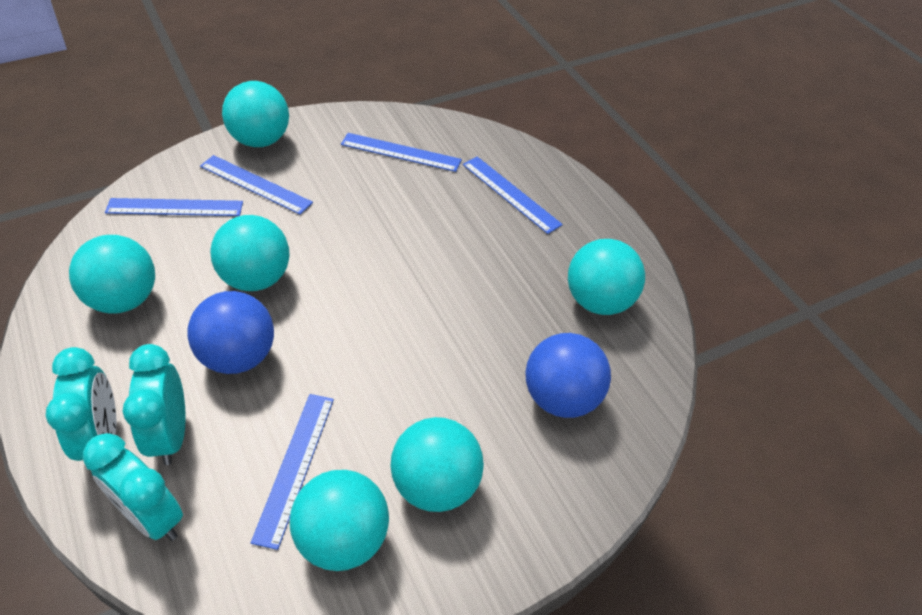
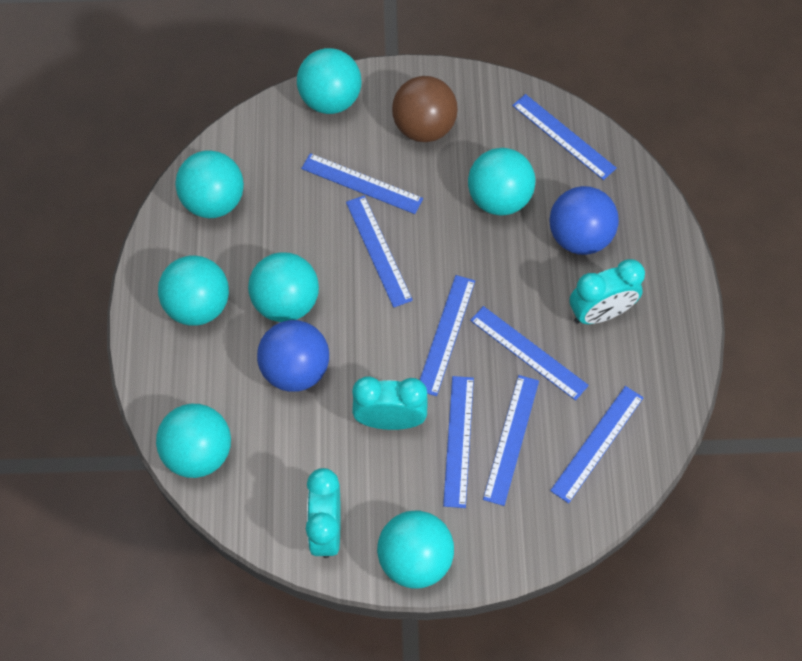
blue ruler: [105,198,243,216] [200,155,313,214] [251,394,334,550] [341,133,462,172] [463,157,563,234] = 5 -> [301,153,423,214] [346,195,413,308] [420,275,475,396] [443,376,474,508] [470,306,589,401] [483,375,539,506] [512,94,617,180] [550,386,644,503] = 8
brown ball: none = 0 -> [392,76,458,142] = 1
turquoise ball: [69,235,155,313] [210,215,289,291] [222,81,289,147] [290,470,389,571] [390,417,484,512] [568,239,645,315] = 6 -> [156,404,231,478] [158,255,229,326] [175,150,244,218] [248,252,319,322] [297,48,362,114] [377,511,454,588] [468,148,535,216] = 7

